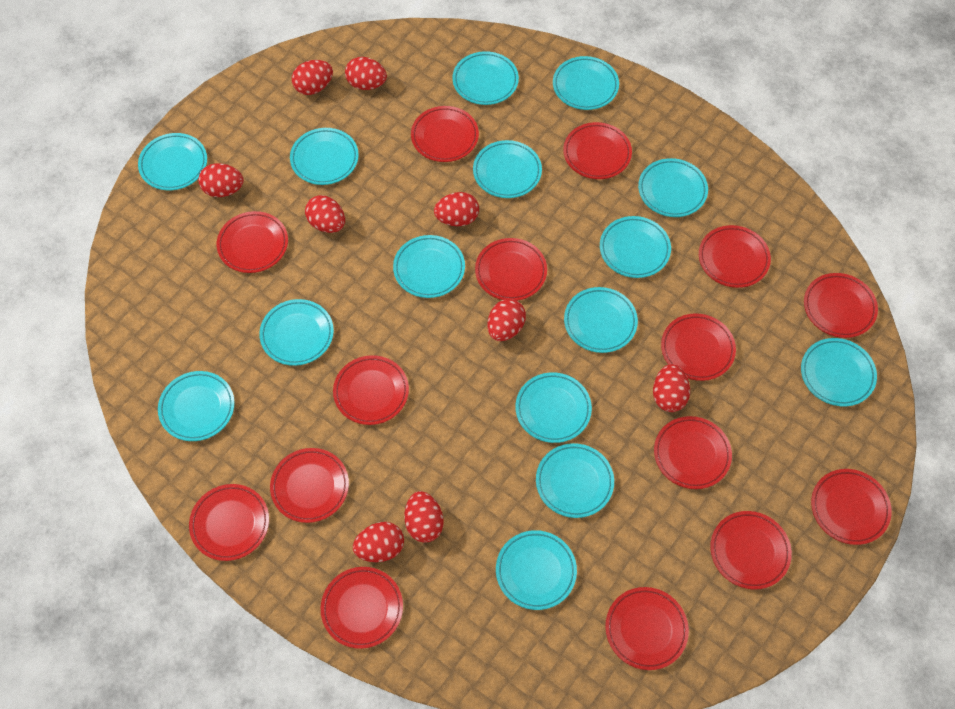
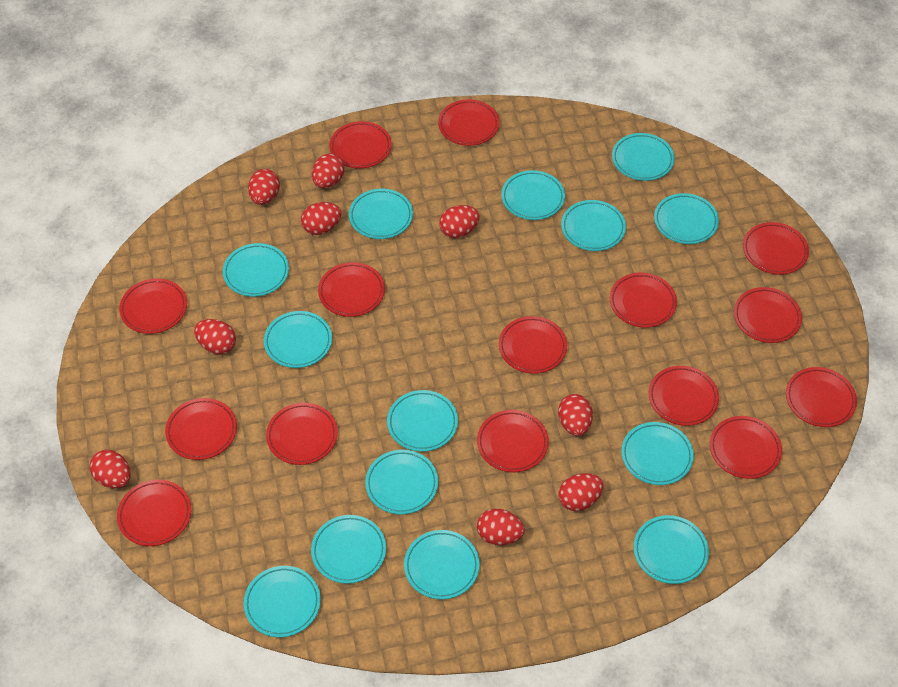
turquoise plate: [138,133,207,190] [158,371,235,441] [259,299,334,366] [290,128,359,185] [393,235,465,298] [452,51,519,105] [473,140,542,198] [496,530,577,610] [515,372,592,443] [536,443,614,518] [553,56,619,110] [564,287,638,353] [600,216,671,278] [638,158,708,217] [801,338,877,406] = 15 -> [223,243,289,297] [244,566,321,637] [264,311,332,368] [311,515,386,584] [349,189,413,239] [365,450,438,515] [387,390,458,452] [404,530,480,600] [501,170,565,220] [561,200,626,251] [612,133,675,181] [621,422,694,485] [634,515,709,584] [654,193,719,244] = 14

